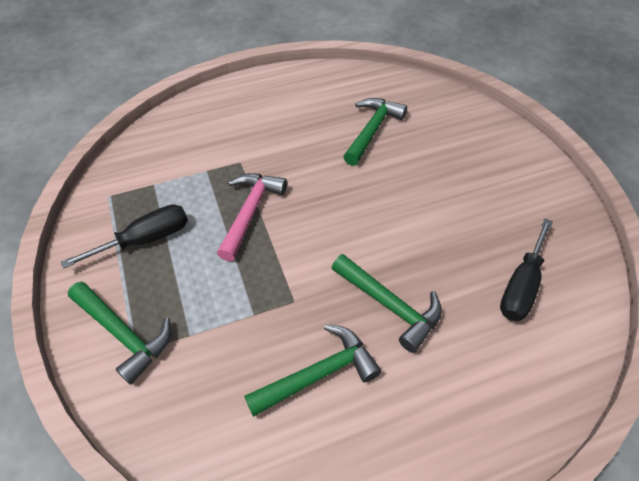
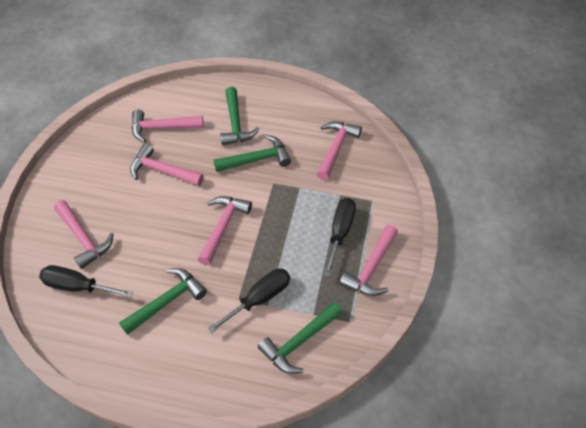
black screwdriver: [61,204,188,269] [500,218,553,321] = 2 -> [39,265,133,298] [207,268,290,333] [323,198,356,277] = 3
pink hammer: [217,173,287,261] = 1 -> [54,200,114,269] [130,144,204,186] [132,109,203,142] [198,196,252,265] [317,121,362,180] [339,225,398,296] = 6

